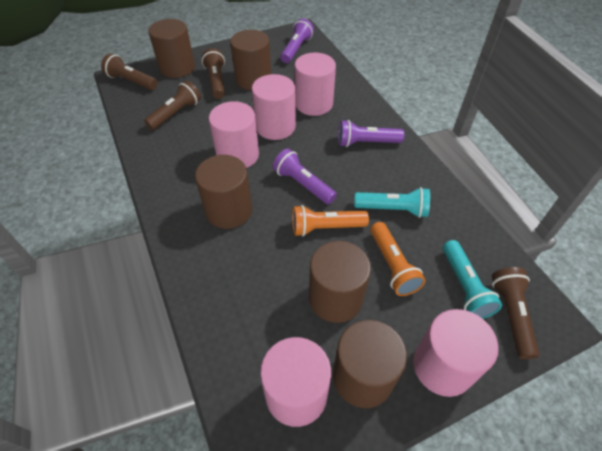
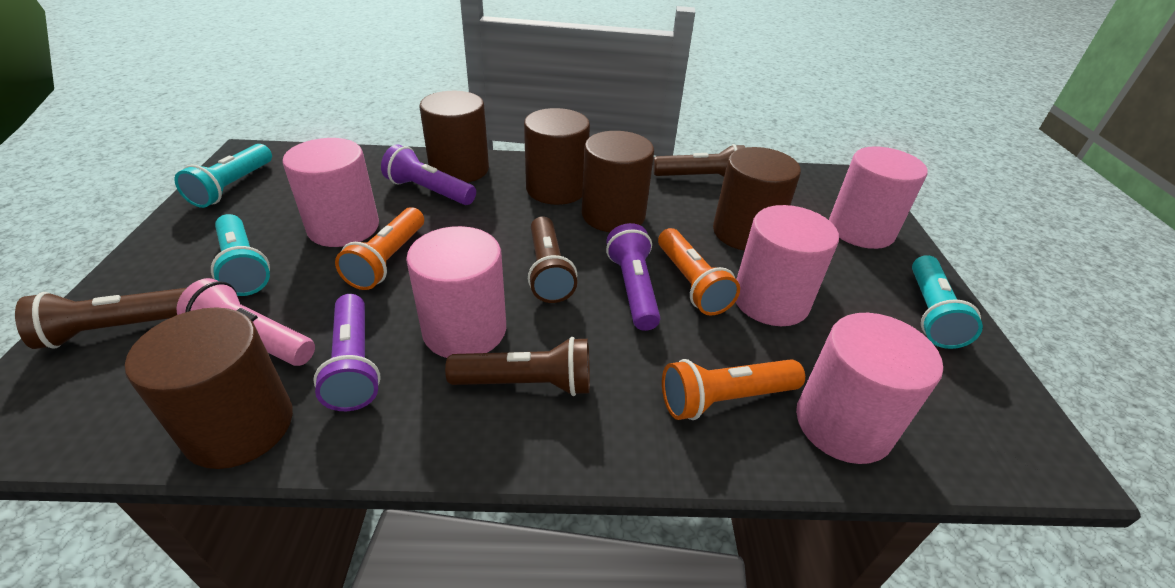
orange flashlight: [292,205,369,236] [370,222,426,296] = 2 -> [335,207,424,290] [658,228,740,316] [662,359,805,420] = 3
pink flashlight: none = 0 -> [177,278,315,366] = 1
turquoise flashlight: [354,187,430,218] [443,240,502,319] = 2 -> [174,144,272,208] [211,214,270,296] [912,255,983,349] = 3

